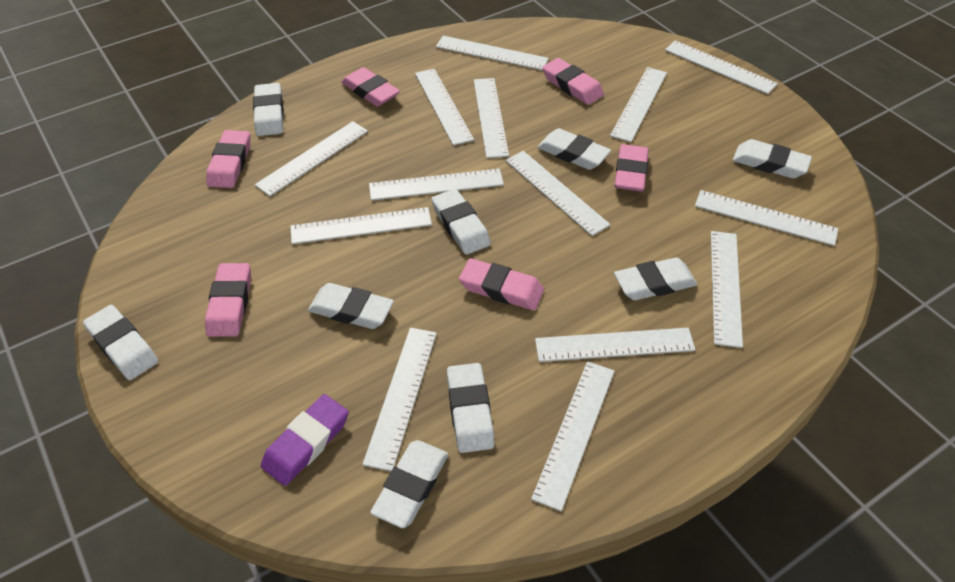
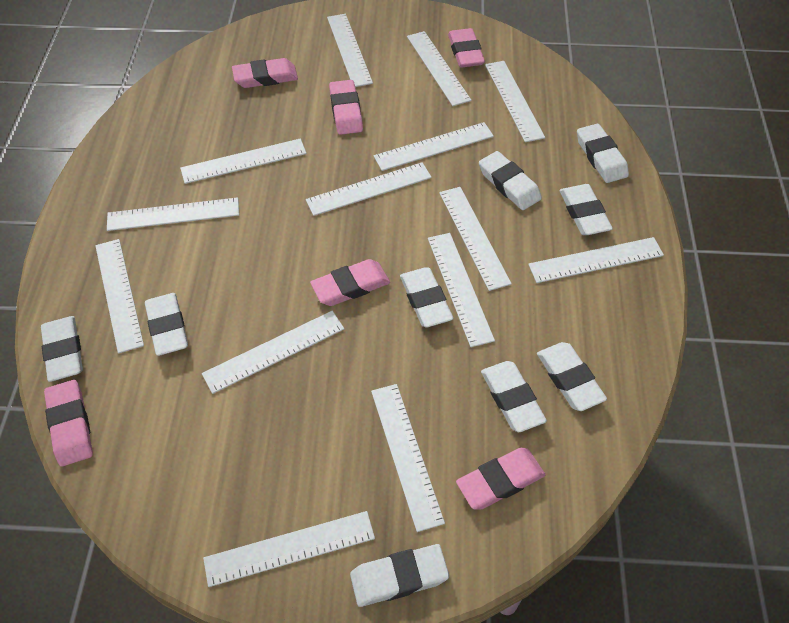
purple eraser: [261,394,349,486] = 1 -> none = 0

